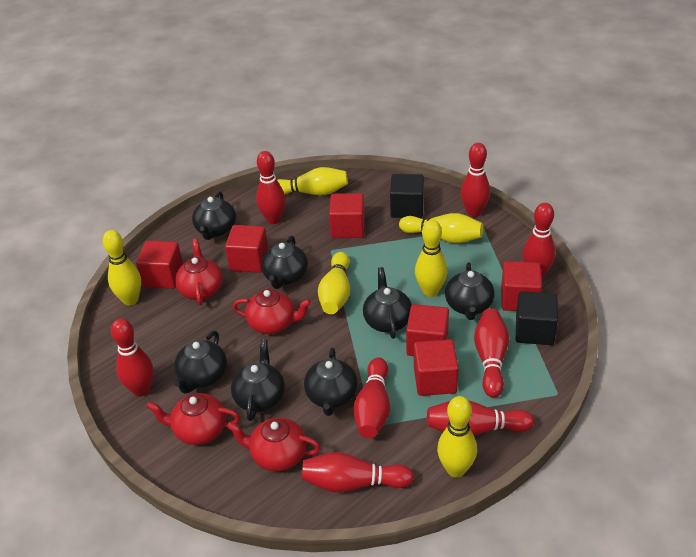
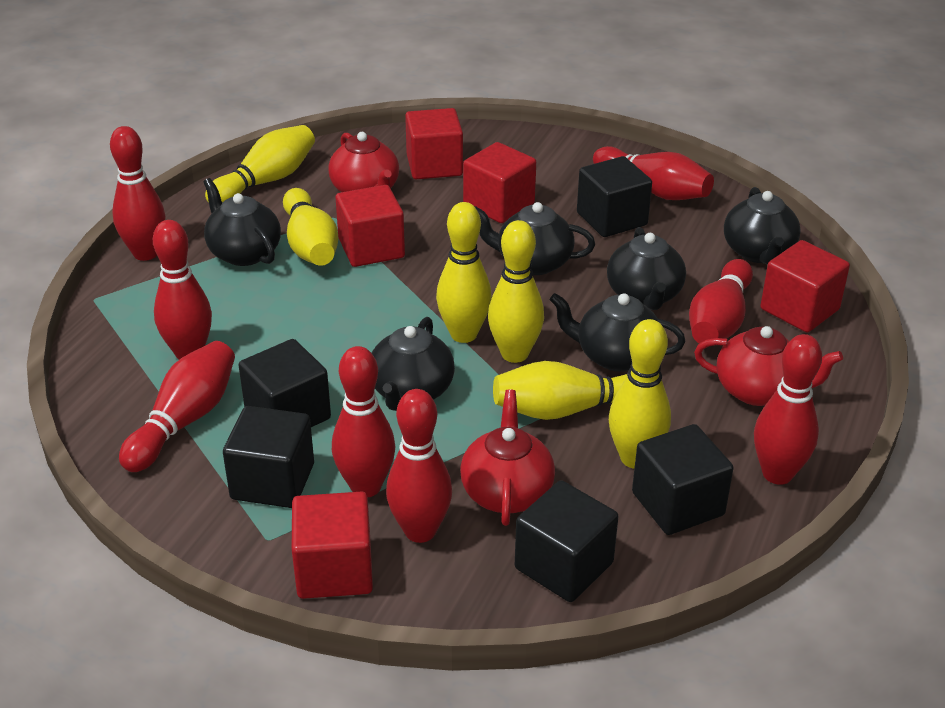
black cube: [390,174,424,218] [516,291,558,345] = 2 -> [223,406,314,508] [239,339,331,427] [515,480,619,602] [577,156,652,237] [632,424,733,535] = 5
black teapot: [174,331,227,394] [192,191,236,240] [231,339,285,421] [261,236,308,289] [304,348,358,416] [363,267,412,339] [445,262,495,320] = 7 -> [203,178,281,266] [372,317,455,411] [474,202,595,275] [550,293,685,372] [607,227,686,310] [724,187,801,265] = 6
red cube: [136,241,183,289] [225,225,268,273] [329,193,365,238] [406,304,449,356] [414,339,459,396] [501,261,542,311] = 6 -> [292,492,373,599] [336,185,405,267] [405,108,463,179] [463,142,536,223] [760,240,850,333] = 5
red teapot: [146,393,240,445] [175,239,223,305] [227,417,321,471] [233,289,311,334] = 4 -> [328,132,399,192] [460,390,555,526] [694,326,843,406] = 3

